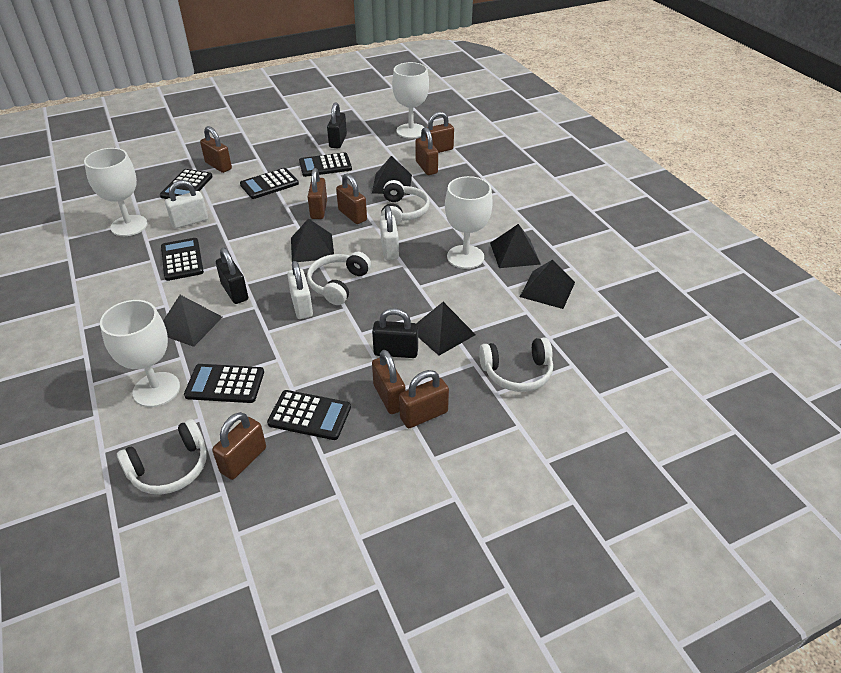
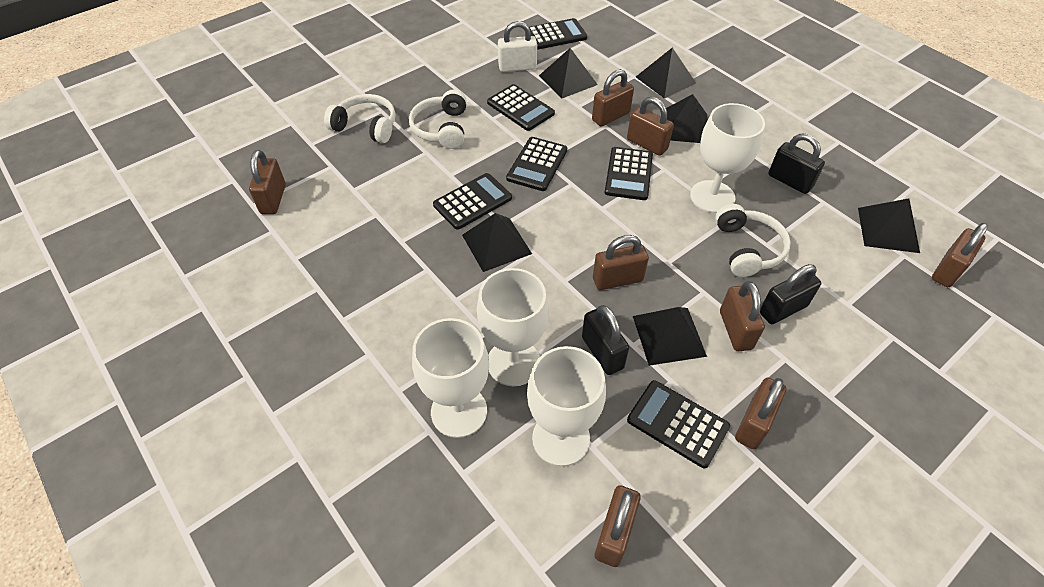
white headphones: [117,419,207,495] [307,252,371,305] [381,180,430,226] [479,337,553,392] = 4 -> [324,94,395,143] [409,90,467,149] [715,204,791,277] = 3
white padlock: [165,180,208,228] [287,261,313,319] [380,206,399,260] = 3 -> [498,21,537,72] = 1

